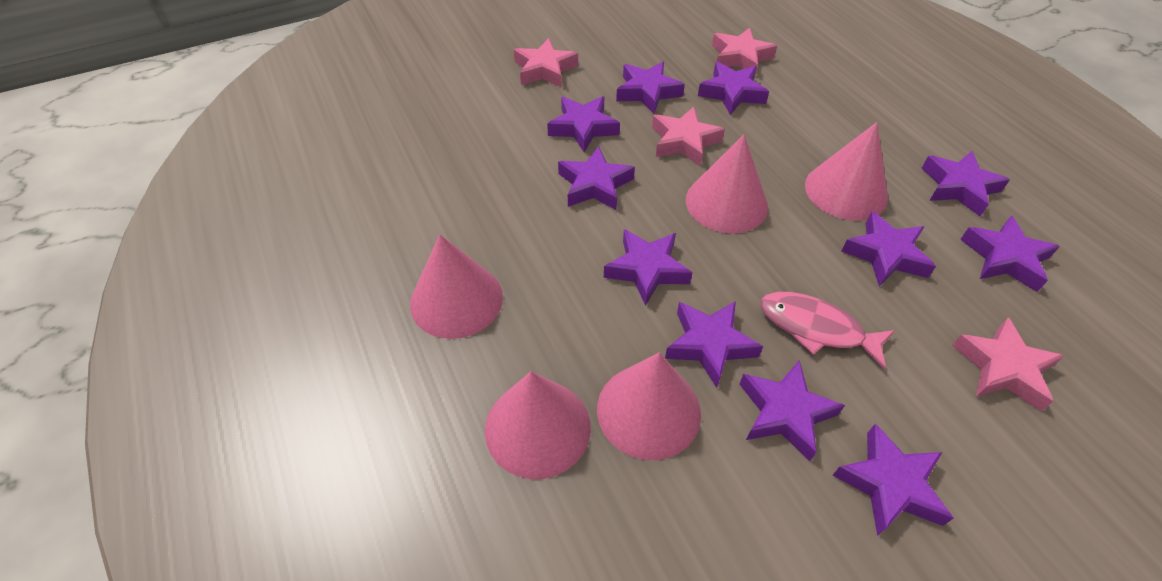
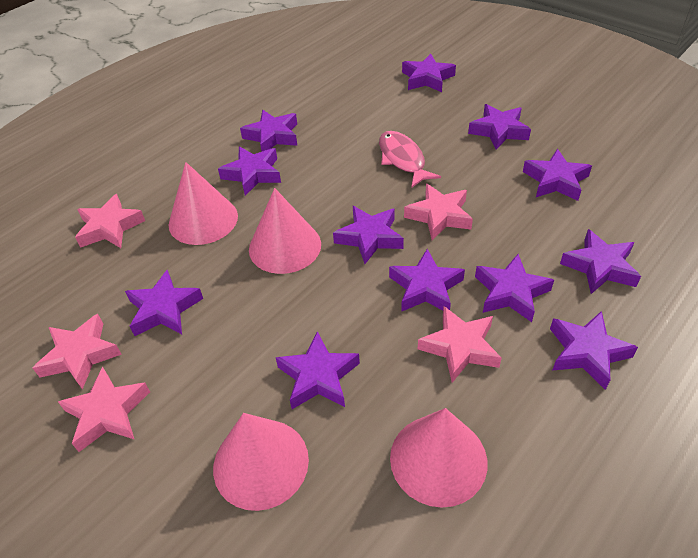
pink cone: [410,235,503,339] [485,371,591,479] [597,352,701,460] [686,134,768,234] [805,122,888,221] = 5 -> [169,162,238,245] [213,413,309,511] [249,188,321,274] [390,408,487,508] = 4
pink star: [514,38,578,88] [652,107,725,166] [712,27,777,75] [952,318,1064,411] = 4 -> [33,314,122,390] [58,367,150,452] [75,194,145,248] [404,183,473,240] [418,306,502,383] = 5
purple star: [547,96,620,152] [558,146,635,210] [604,229,692,306] [616,62,685,114] [665,301,763,388] [698,62,769,115] [740,360,845,461] [832,424,954,536] [841,212,936,286] [922,151,1010,216] [960,216,1060,292] = 11 -> [125,270,203,336] [218,147,281,196] [240,110,297,151] [276,331,360,409] [333,206,404,264] [389,249,465,312] [402,54,456,92] [468,104,531,150] [475,254,554,322] [523,149,592,201] [550,311,638,390] [560,229,641,294] = 12

